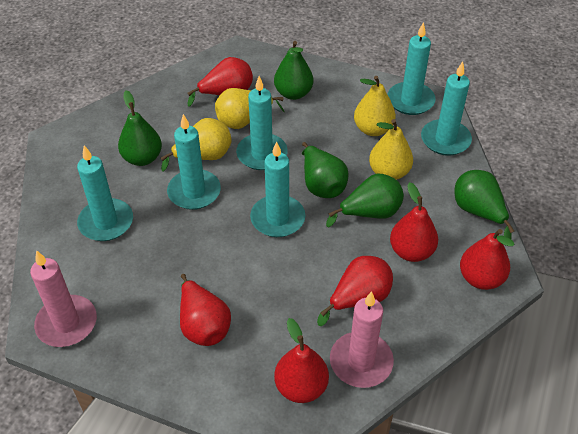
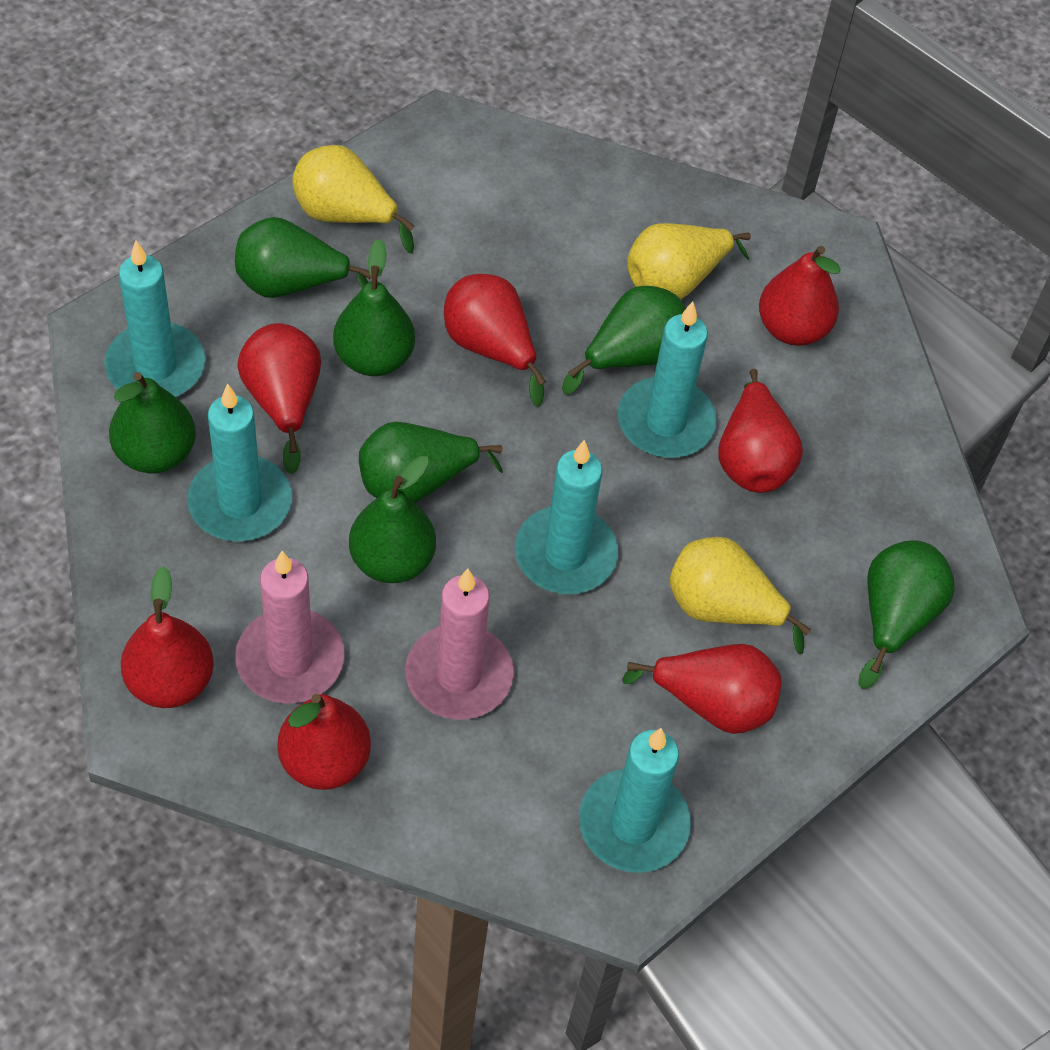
green pear: [118,90,162,166] [274,41,314,100] [302,142,348,198] [326,174,404,227] [454,170,514,239] = 5 -> [109,372,196,473] [235,217,371,298] [333,239,415,376] [349,456,436,583] [359,422,503,503] [562,286,686,395] [858,540,955,689] = 7
red pear: [180,274,231,346] [188,57,253,107] [274,318,329,403] [317,256,393,326] [390,182,438,262] [460,229,514,290] = 6 -> [121,566,214,708] [237,323,321,474] [278,694,371,790] [444,274,546,407] [622,644,782,734] [718,369,803,493] [759,246,841,346] = 7
turquoise candle: [77,146,133,241] [167,114,221,210] [236,76,288,170] [250,141,305,237] [387,22,436,115] [421,62,472,156] = 6 -> [104,241,205,397] [187,384,292,542] [515,440,618,594] [579,728,691,873] [618,301,716,458] = 5
yellow pear: [161,118,232,172] [215,88,284,129] [354,76,396,136] [369,119,413,180] = 4 -> [292,145,415,253] [627,223,751,299] [669,537,811,654] = 3

